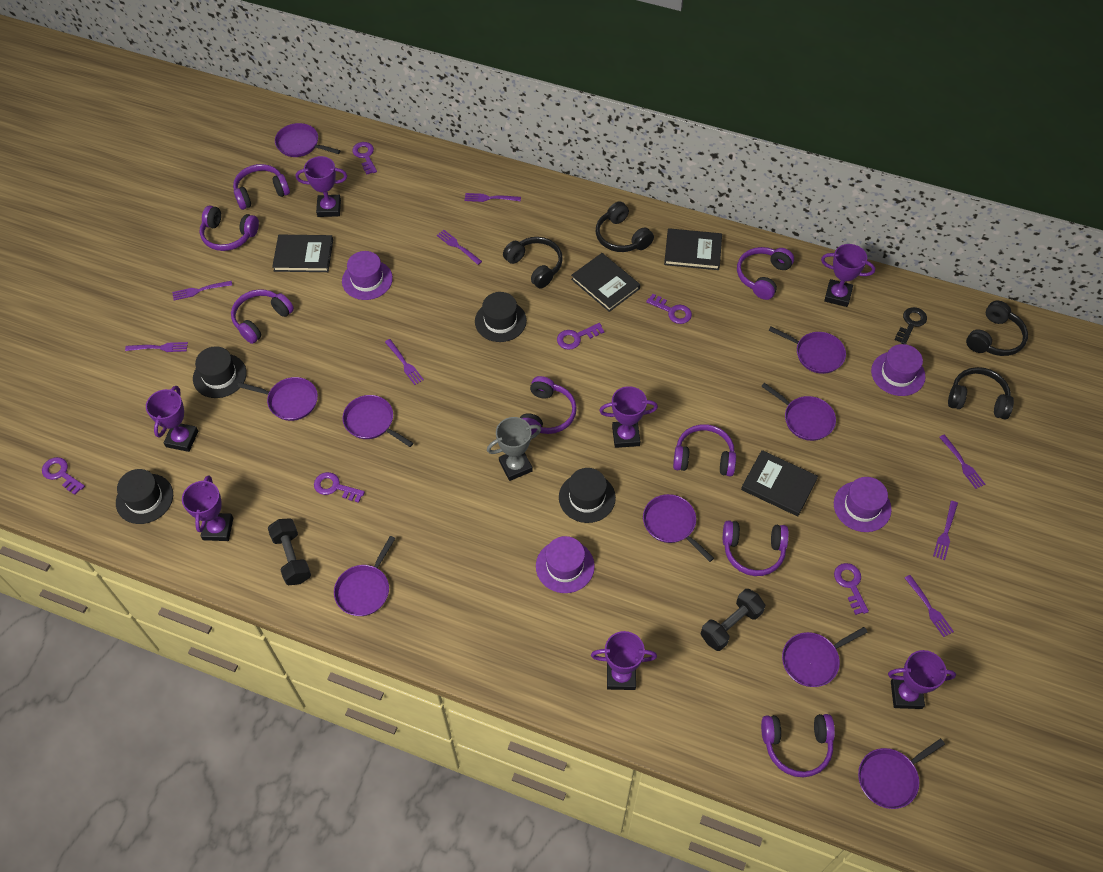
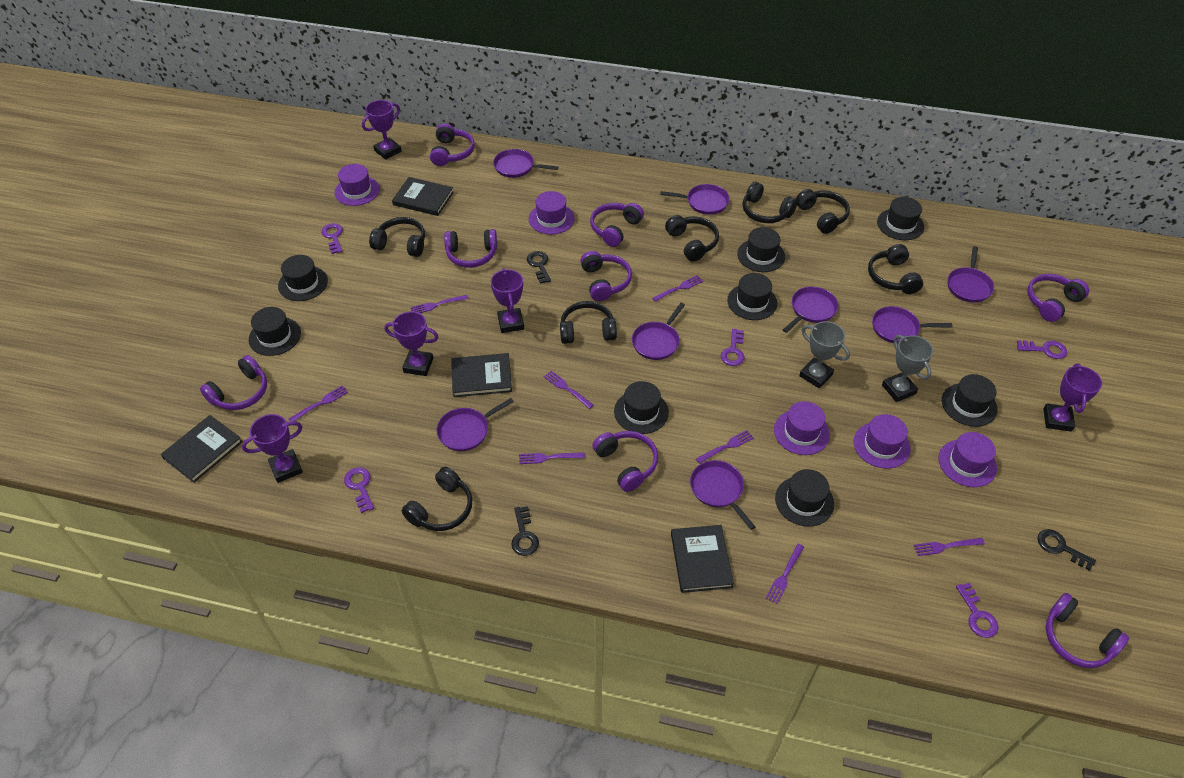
black dumbbell: [268,518,311,586] [700,589,765,651] = 2 -> none = 0
black hat: [116,469,173,524] [193,346,247,398] [475,292,527,342] [559,468,616,523] = 4 -> [249,307,301,356] [278,255,328,301] [614,381,669,434] [727,273,777,320] [737,227,785,272] [775,469,834,527] [877,197,924,240] [942,374,998,427] = 8
black headphones: [503,237,563,289] [596,201,654,252] [948,367,1014,419] [966,301,1028,356] = 4 -> [369,217,425,257] [401,467,472,531] [560,301,617,344] [665,215,719,262] [742,182,797,223] [796,189,850,234] [868,244,923,294] = 7
black key: [894,307,927,344] = 1 -> [511,506,539,556] [527,251,551,284] [1037,529,1096,571] = 3
grey trophy: [487,417,541,481] = 1 -> [799,321,850,388] [882,335,933,402] = 2
purple hat: [342,251,393,300] [536,536,595,593] [834,477,892,532] [871,344,926,396] = 4 -> [334,164,380,206] [529,191,575,235] [774,401,830,455] [854,414,911,469] [938,432,997,487] = 5
purple key: [42,457,85,495] [314,472,365,503] [352,142,377,175] [557,323,604,350] [646,294,692,324] [834,563,869,615] = 6 -> [321,223,343,254] [344,467,374,513] [721,329,744,366] [956,583,999,638] [1017,340,1067,359] = 5
purple pan: [237,377,318,421] [275,123,340,157] [334,536,395,616] [342,395,413,447] [643,494,714,562] [761,383,836,441] [769,327,846,374] [782,627,868,687] [858,738,945,809] = 9 -> [436,398,514,451] [493,149,558,178] [632,303,685,360] [660,184,730,215] [690,460,755,530] [783,287,838,333] [872,306,952,343] [947,246,994,303] = 8
purple trophy: [146,386,198,452] [182,475,233,541] [296,156,347,217] [591,631,657,690] [599,386,658,448] [821,244,875,307] [888,650,956,709] = 7 -> [242,414,303,483] [362,100,402,160] [384,311,438,376] [491,268,524,333] [1043,363,1102,432] = 5

